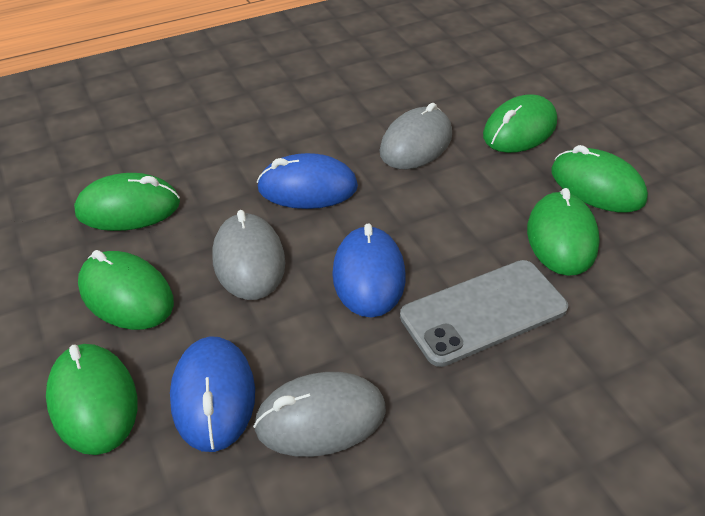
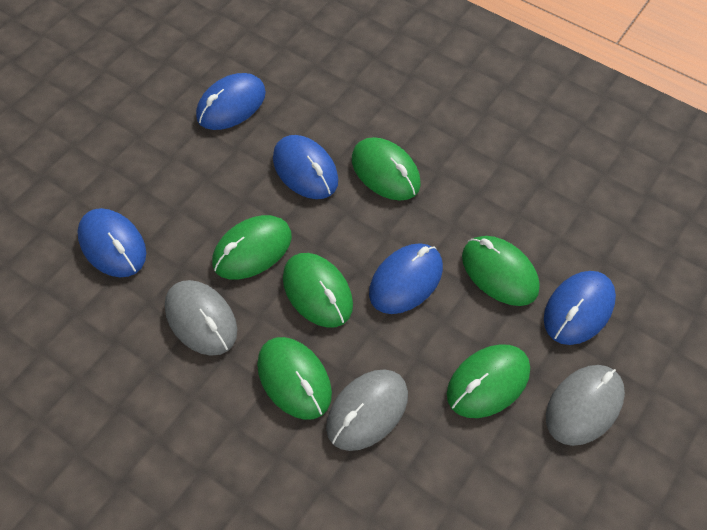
blue mouse: [170,336,255,452] [257,153,358,209] [332,223,406,317] = 3 -> [77,208,146,278] [196,73,266,130] [273,135,338,199] [369,243,443,314] [544,271,616,345] = 5
grey phone: [400,260,568,367] = 1 -> none = 0

